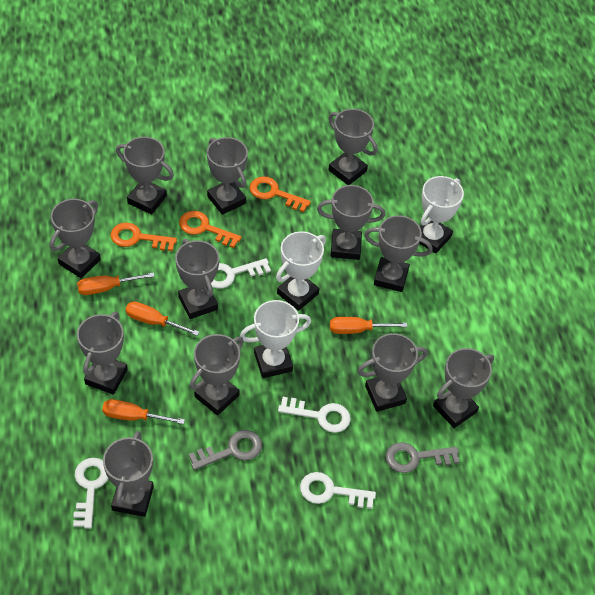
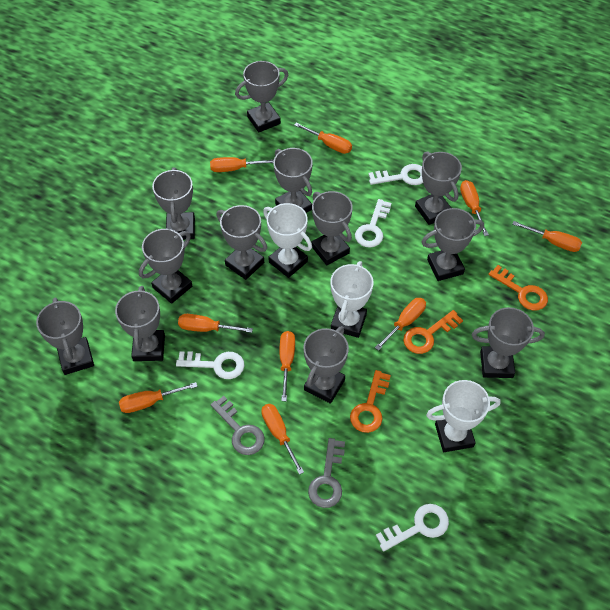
orange screwdriver: [77,272,155,295] [102,399,185,424] [126,301,199,336] [330,317,407,334] = 4 -> [119,382,198,413] [178,314,253,333] [210,157,274,172] [261,404,304,475] [280,331,295,401] [294,123,352,154] [375,298,426,351] [460,180,489,236] [512,221,582,252] = 9

